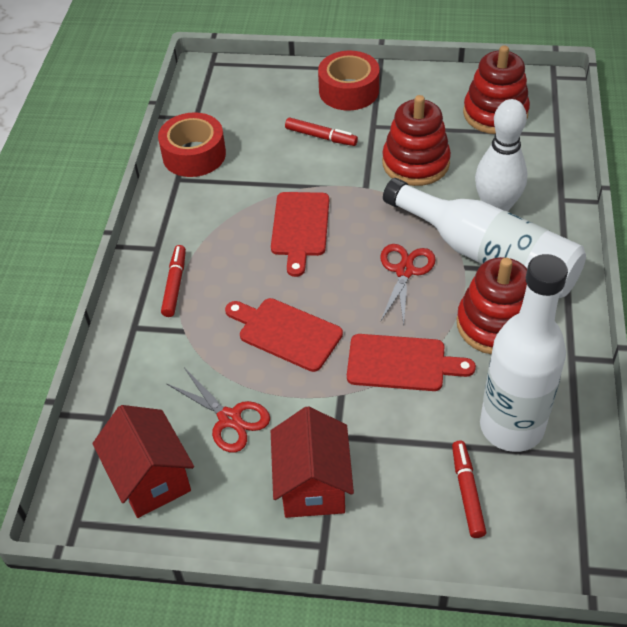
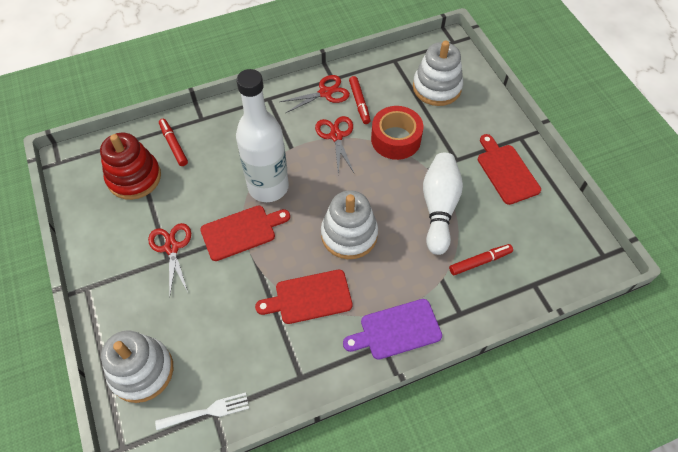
purple cutting board: none = 0 -> [343,299,442,360] = 1
red house: [92,405,194,518] [271,406,354,518] = 2 -> none = 0
red scissors: [167,368,270,453] [380,244,436,325] = 2 -> [148,223,191,294] [280,75,350,113] [315,116,354,174] = 3
red stacking toy: [382,95,451,186] [457,257,527,354] [463,45,530,134] = 3 -> [100,133,161,200] = 1
red tape: [158,112,226,177] [318,51,379,110] = 2 -> [371,106,423,160] = 1
white bottle: [383,178,586,298] [480,254,568,452] = 2 -> [236,69,289,202] = 1
white fork: none = 0 -> [155,393,249,430] = 1
white stacking toy: none = 0 -> [101,330,173,403] [321,190,378,259] [413,41,463,106] = 3

